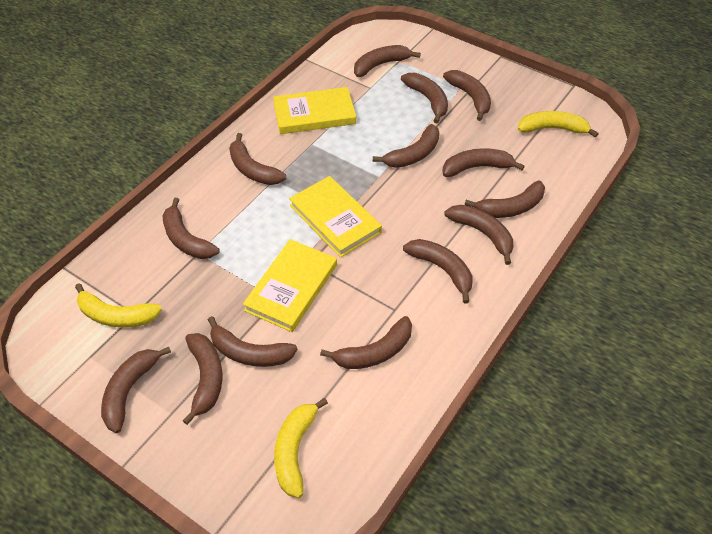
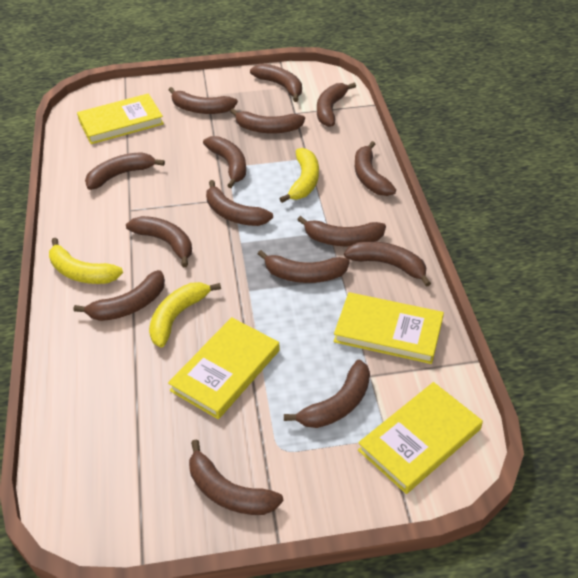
brown banana: [101,347,171,433] [162,198,220,259] [182,333,223,425] [208,316,297,367] [229,133,286,185] [320,316,412,369] [354,45,421,77] [373,124,439,168] [401,73,448,123] [403,239,473,304] [442,148,525,177] [443,70,491,121] [445,205,513,265] [465,181,545,218] = 14 -> [74,270,165,321] [85,152,165,190] [126,216,192,267] [169,87,238,114] [189,439,283,515] [203,136,246,188] [206,180,273,226] [230,108,305,134] [250,64,302,102] [258,250,350,283] [284,360,370,428] [297,216,386,246] [317,83,356,127] [344,241,431,287] [355,141,396,196] = 15
yellow book: [243,239,337,332] [273,87,356,134] [289,176,382,258] = 3 -> [77,93,164,144] [168,317,280,419] [334,292,444,364] [358,382,483,494] = 4

